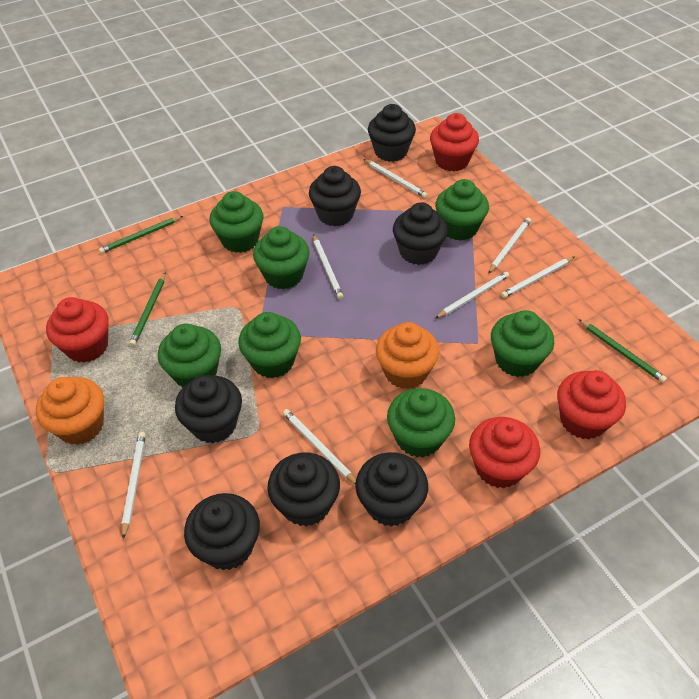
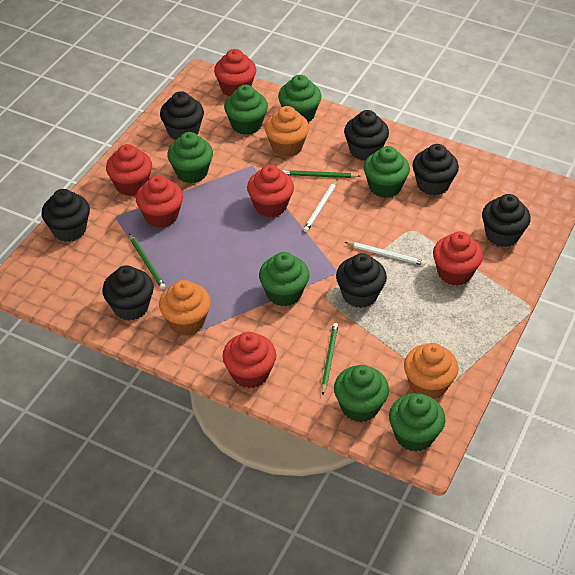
orange cupcake: [36,377,104,445] [376,322,439,389] = 2 -> [159,280,211,335] [265,106,309,157] [404,343,458,399] = 3
red cupcake: [46,297,109,363] [430,113,479,172] [469,417,540,488] [557,370,626,439] = 4 -> [106,144,152,196] [136,175,183,228] [214,49,257,97] [222,332,276,388] [247,165,294,217] [433,231,483,286] = 6
white pencil: [122,432,146,539] [283,409,356,484] [313,235,343,299] [364,159,428,198] [435,272,509,318] [488,218,531,274] [501,257,574,298] = 7 -> [303,180,337,232] [345,242,425,266] = 2

